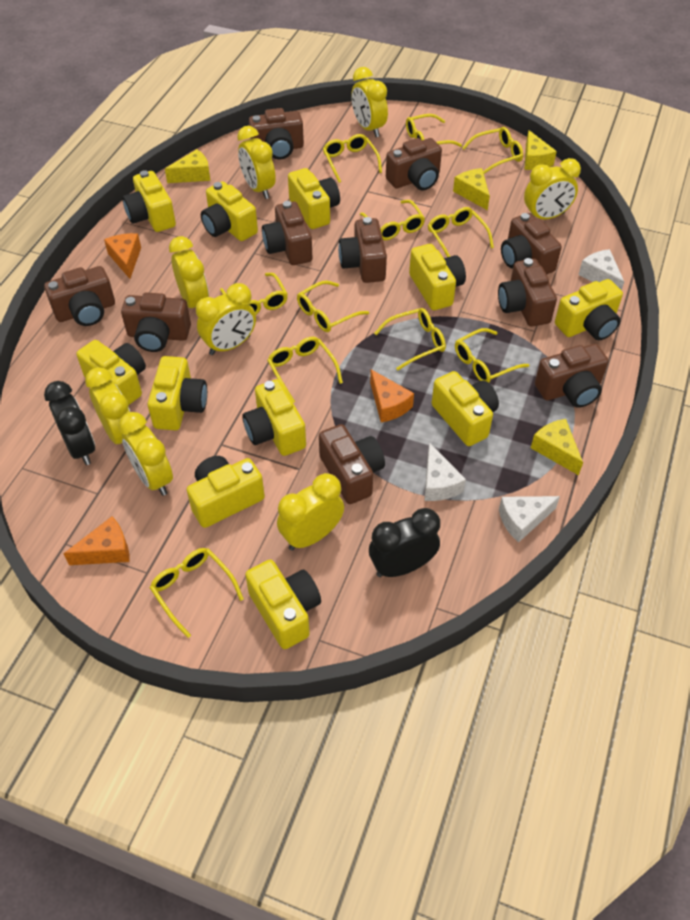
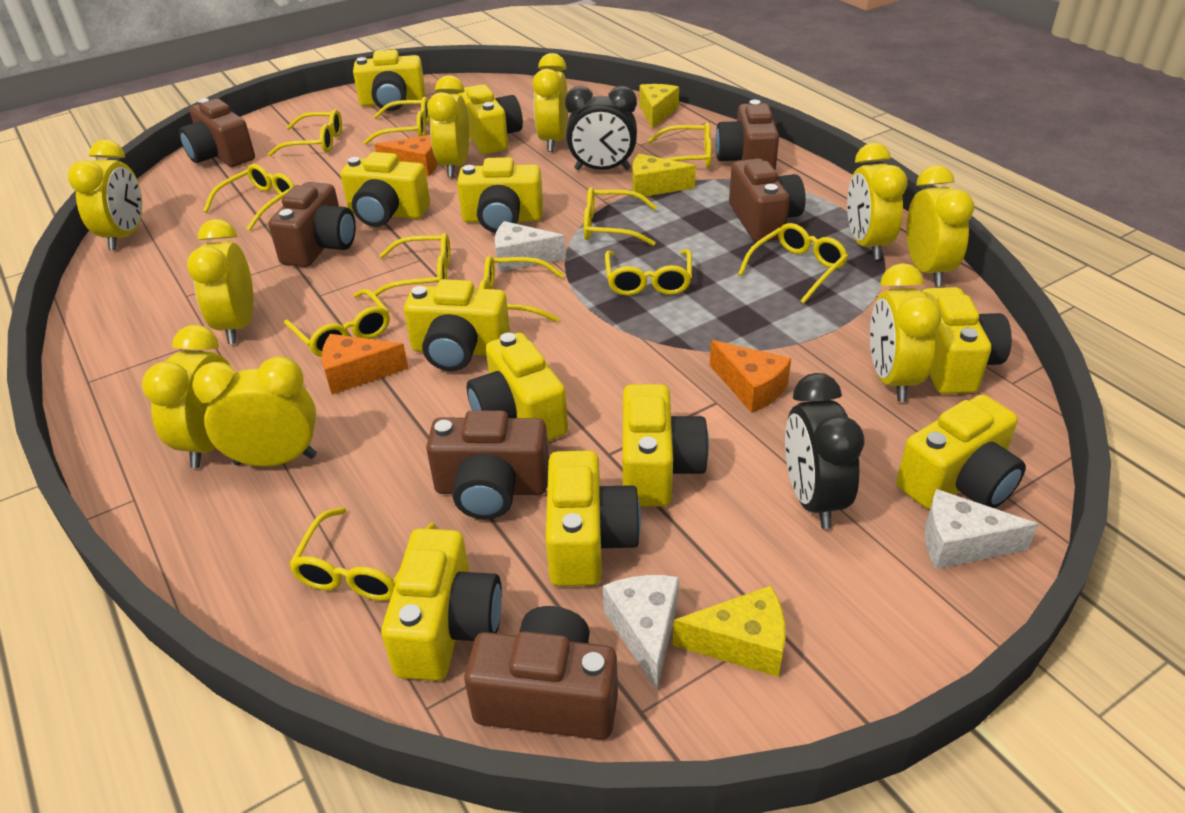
brown camera: [44,266,115,326] [121,293,191,352] [249,108,304,159] [262,201,312,265] [319,424,385,504] [338,217,387,283] [386,138,442,190] [498,258,557,327] [501,213,562,274] [535,344,609,408] = 10 -> [179,98,255,167] [268,182,356,267] [426,410,549,520] [464,606,618,740] [715,100,779,171] [729,158,806,242] = 6
yellow cheese: [165,149,210,183] [453,168,490,210] [524,130,557,170] [531,419,583,475] = 4 -> [632,154,696,198] [640,84,679,129] [673,585,785,677] = 3
yellow clock: [85,367,130,444] [118,412,173,496] [169,236,209,308] [196,283,256,355] [237,126,276,199] [277,473,344,551] [351,67,388,137] [524,158,581,219] = 8 -> [68,140,142,250] [142,325,231,468] [187,219,253,344] [192,356,317,466] [427,75,469,177] [532,53,568,152] [847,143,907,260] [870,263,941,402] [906,165,974,287] = 9

